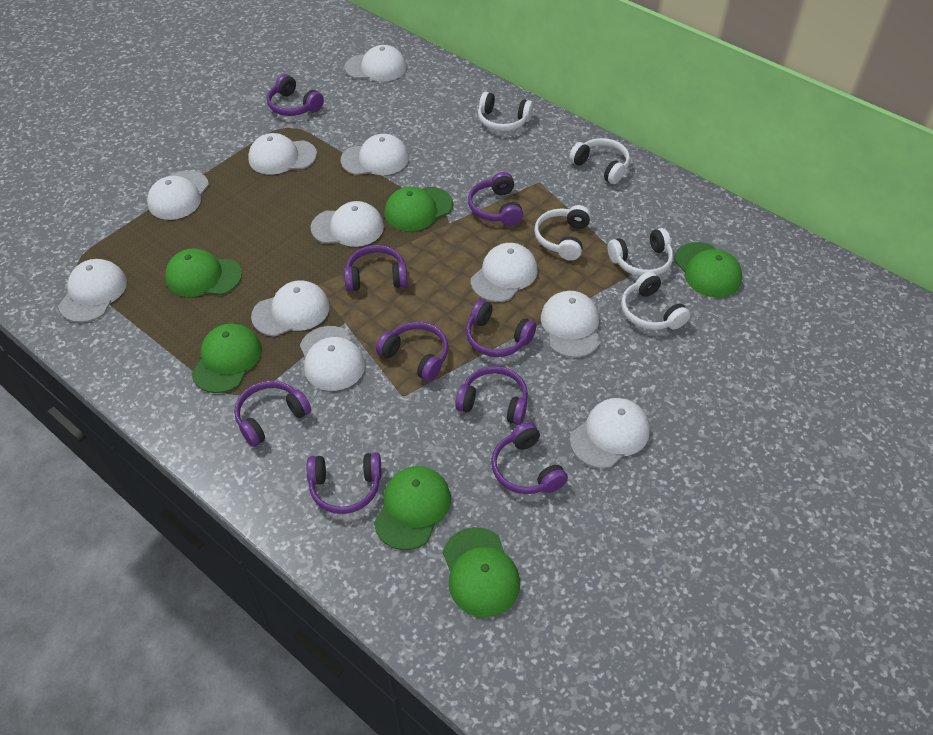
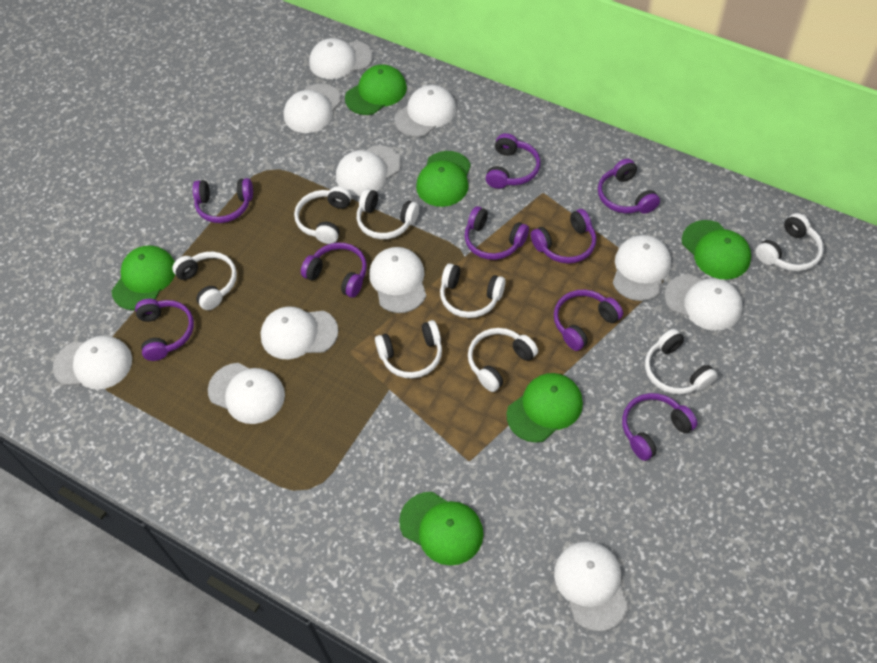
white headphones: [478,92,533,131] [534,205,591,261] [569,138,630,184] [608,228,673,277] [621,271,690,330] = 5 -> [172,252,237,310] [294,186,352,244] [357,189,419,239] [375,320,442,379] [440,263,505,318] [468,328,538,392] [645,329,717,394] [755,213,824,271] = 8

